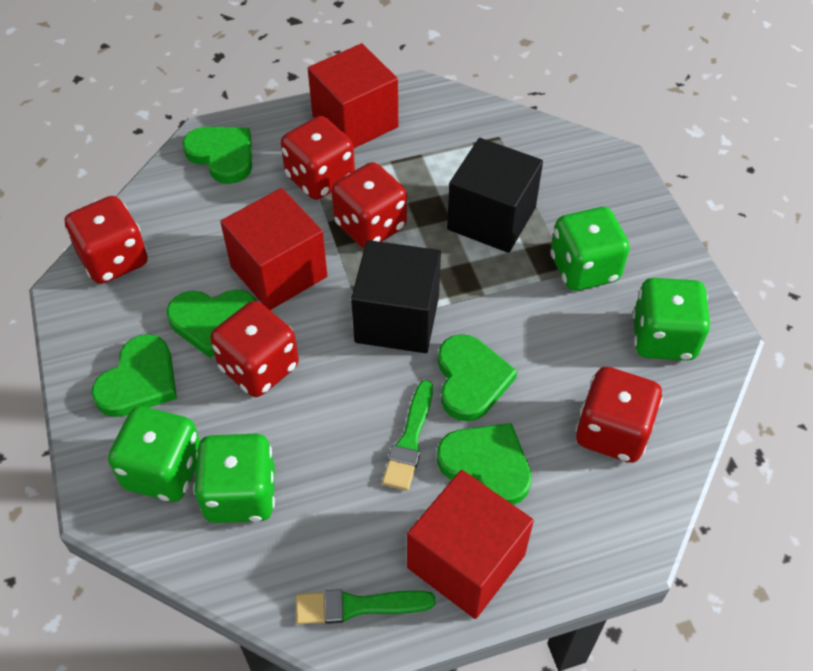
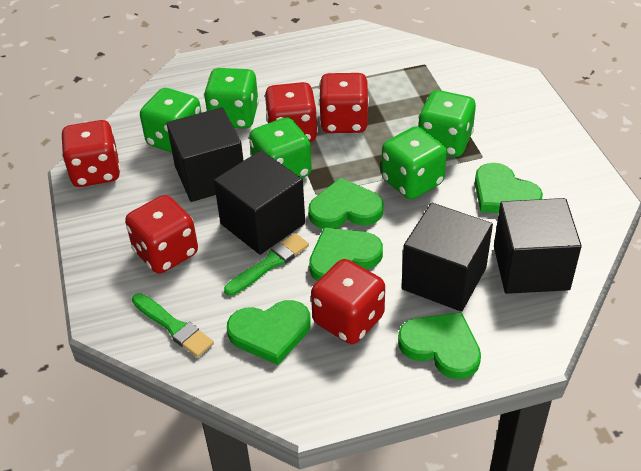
black cube: [351,240,441,353] [447,138,543,253] = 2 -> [167,107,243,202] [214,150,305,255] [401,203,493,312] [494,198,582,294] = 4
green dice: [108,406,200,502] [193,434,275,523] [551,207,630,291] [632,278,710,361] = 4 -> [140,88,201,153] [204,68,259,128] [249,117,312,178] [381,126,447,199] [418,90,476,157] = 5
red cube: [220,188,327,310] [308,43,398,148] [407,470,534,619] = 3 -> none = 0

